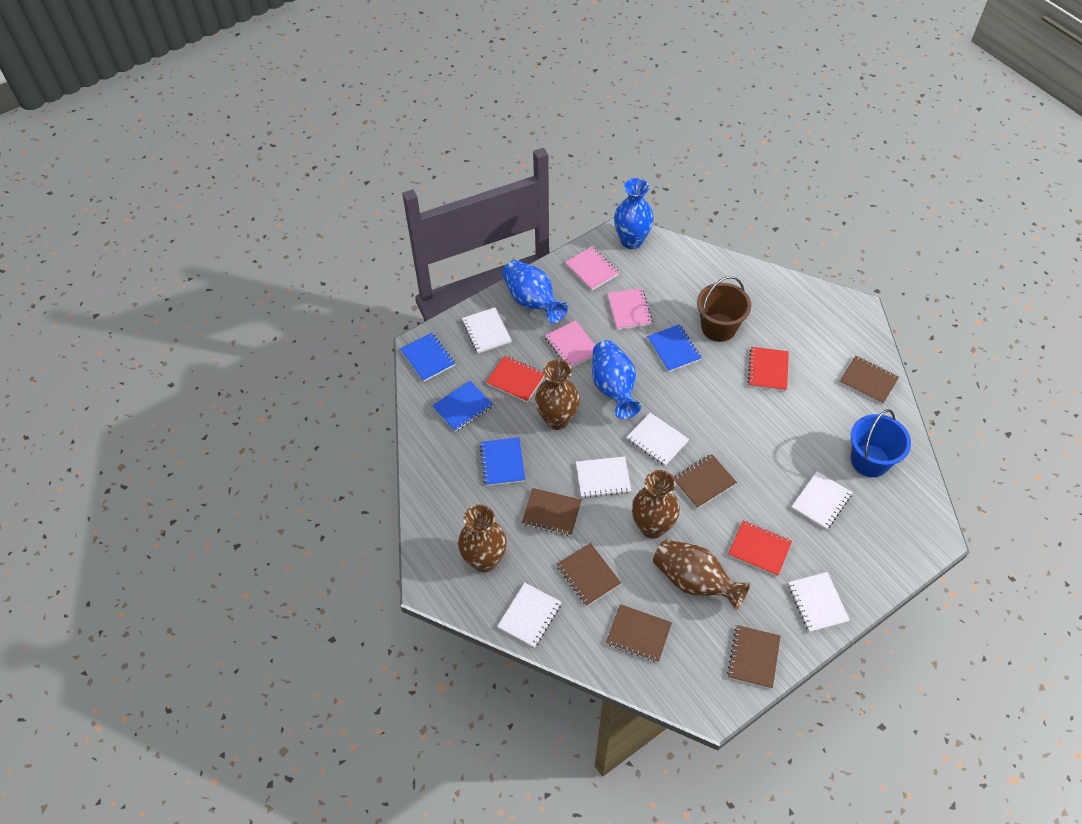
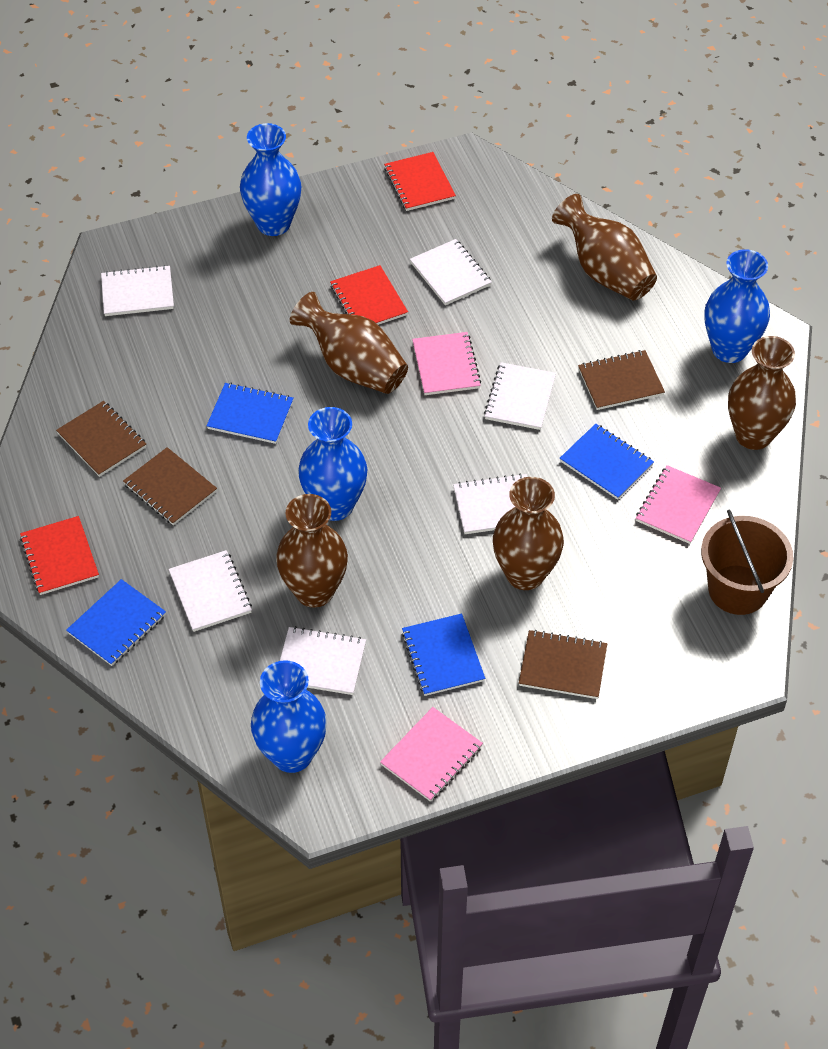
blue bucket: [851,409,911,477] = 1 -> none = 0
blue vase: [502,260,568,323] [592,340,641,419] [614,178,654,249] = 3 -> [240,123,301,236] [251,660,327,773] [298,407,368,521] [704,249,770,363] = 4
brown notebook: [522,488,582,536] [556,543,621,606] [606,604,672,662] [674,454,737,509] [727,625,781,689] [839,356,899,404] = 6 -> [56,401,146,477] [123,447,217,525] [519,630,607,699] [578,350,665,410] = 4
brown vase: [458,505,507,572] [535,360,580,430] [632,470,680,539] [653,539,750,610] = 4 -> [276,494,348,608] [290,292,408,394] [493,477,564,590] [552,194,657,300] [728,336,796,450] = 5

